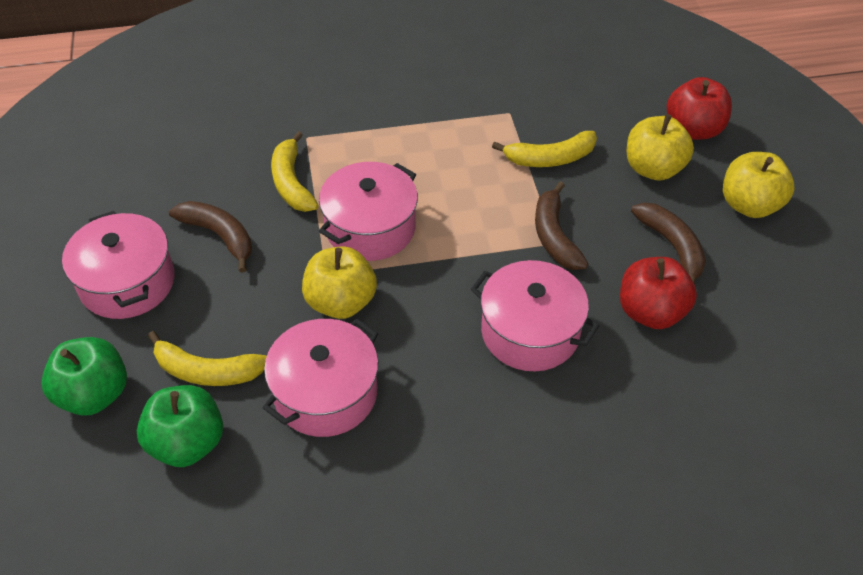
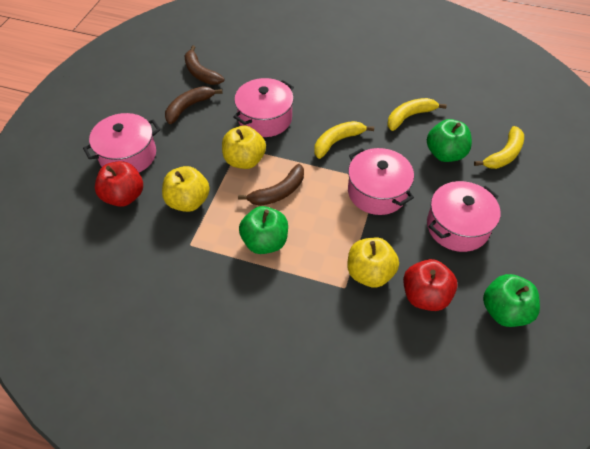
green apple: [41,337,127,416] [137,385,223,467] = 2 -> [239,206,288,254] [427,119,472,162] [483,274,540,327] = 3

